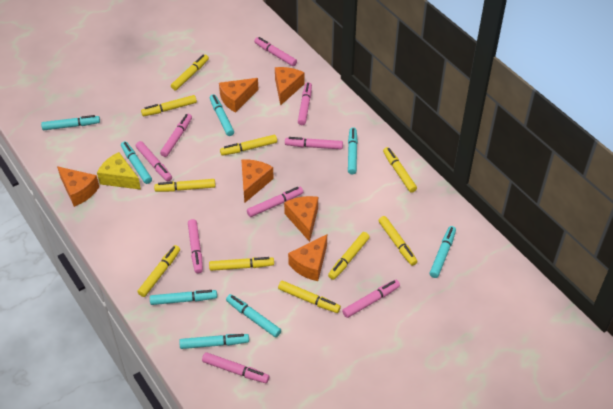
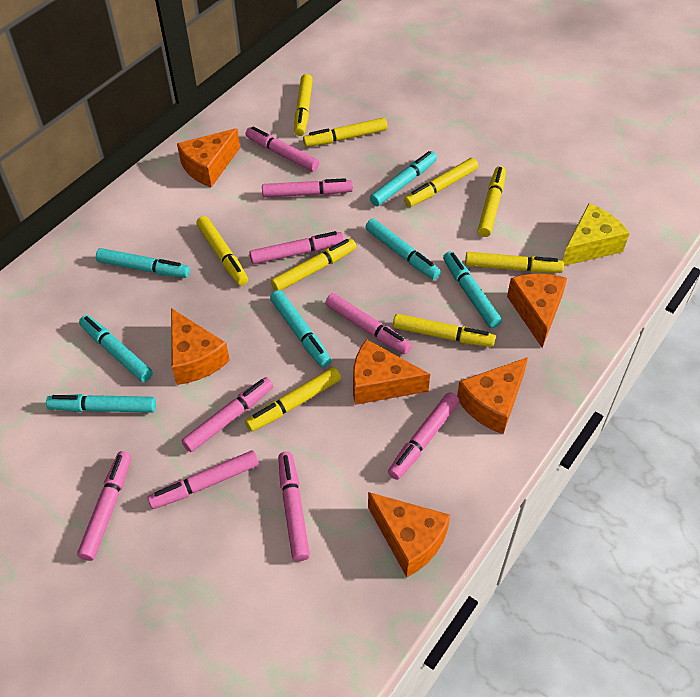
turquoise marker: [41,115,100,130] [121,141,152,184] [150,290,217,305] [179,334,249,349] [210,94,234,136] [226,294,281,337] [348,127,358,174] [430,226,456,278] = 8 -> [46,394,156,413] [79,315,153,382] [96,248,190,278] [270,290,331,367] [365,219,441,280] [370,151,437,206] [443,251,502,328] = 7
yellow marker: [137,245,180,297] [141,95,197,116] [154,179,216,192] [171,55,209,90] [209,257,274,271] [220,135,277,156] [278,281,341,313] [328,232,370,280] [378,216,417,266] [383,147,417,193] = 10 -> [196,216,248,286] [245,367,341,432] [271,239,356,291] [294,74,313,136] [303,118,387,147] [393,314,496,347] [404,158,478,207] [465,252,564,273] [478,166,506,237] = 9

